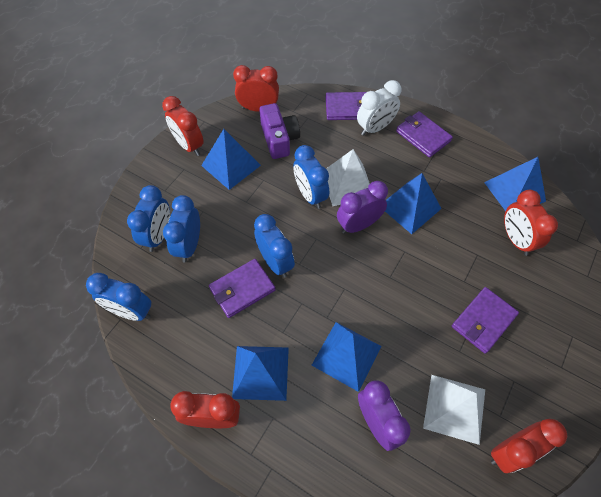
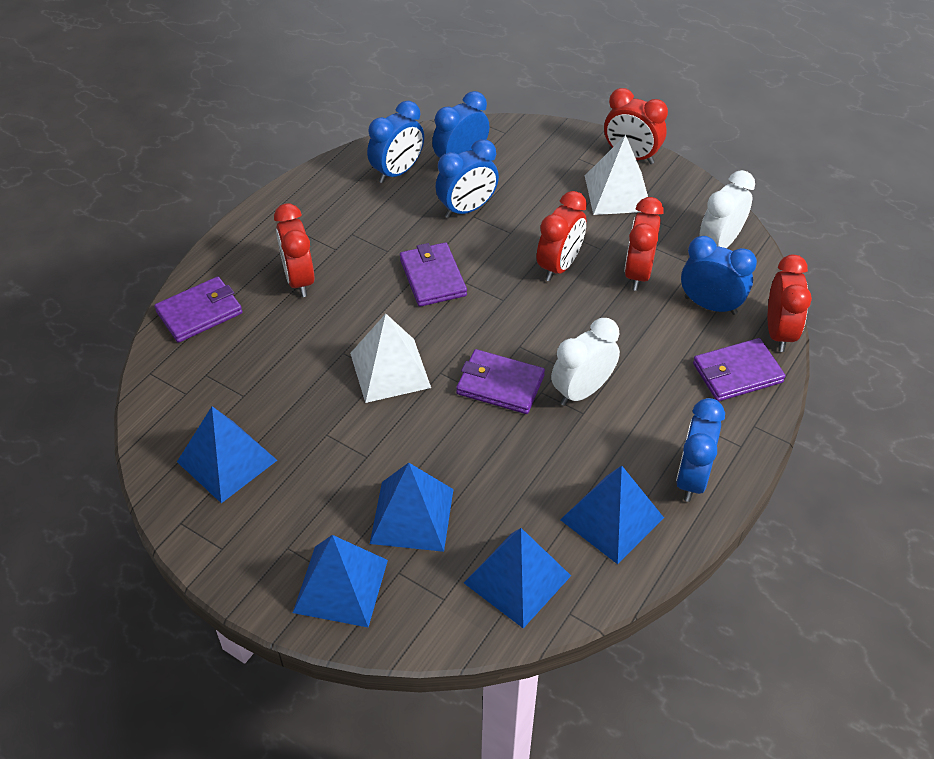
purple camera: [259,103,300,159] = 1 -> none = 0
purple clock: [337,181,388,234] [358,380,411,451] = 2 -> none = 0
white clock: [357,80,401,136] = 1 -> [551,318,620,406] [699,170,755,248] = 2

